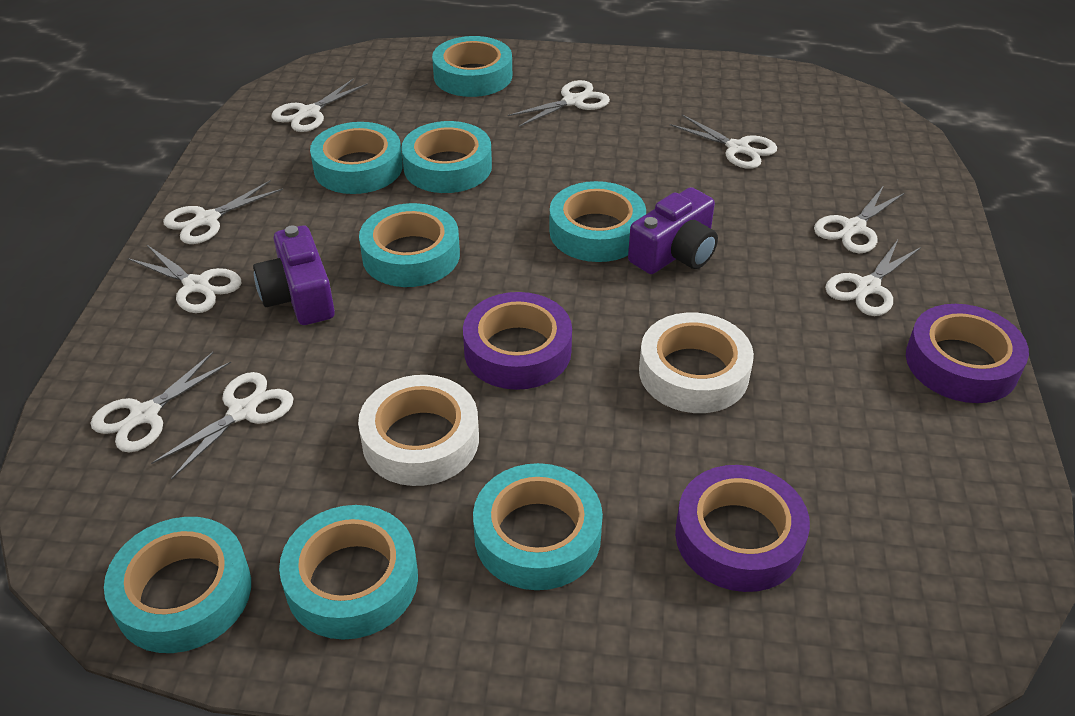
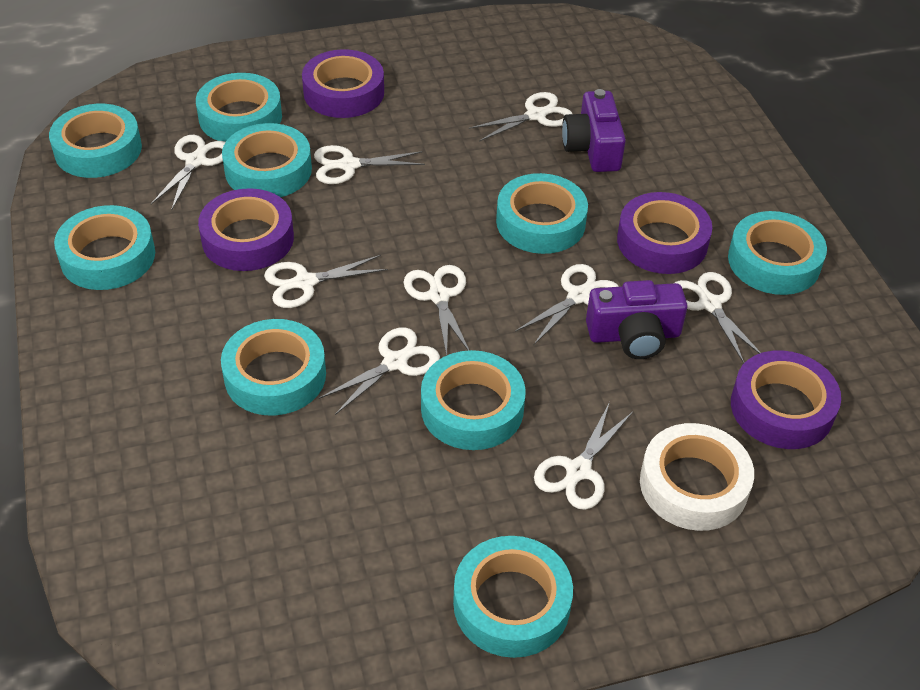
purple tape: [463,292,572,390] [675,465,810,592] [906,304,1029,403] = 3 -> [198,188,294,271] [302,49,384,118] [617,192,712,274] [731,350,841,449] = 4
turquoise tape: [104,517,251,653] [279,505,418,640] [310,122,403,194] [359,203,460,287] [401,121,492,193] [432,36,512,97] [473,463,603,590] [549,181,646,262] = 8 -> [49,104,142,178] [54,205,155,290] [196,73,282,142] [221,319,326,416] [222,123,312,197] [421,350,526,450] [453,536,573,658] [496,173,588,254] [728,211,827,295] = 9
white tape: [358,375,479,486] [639,313,754,413] = 2 -> [640,423,754,531] = 1

